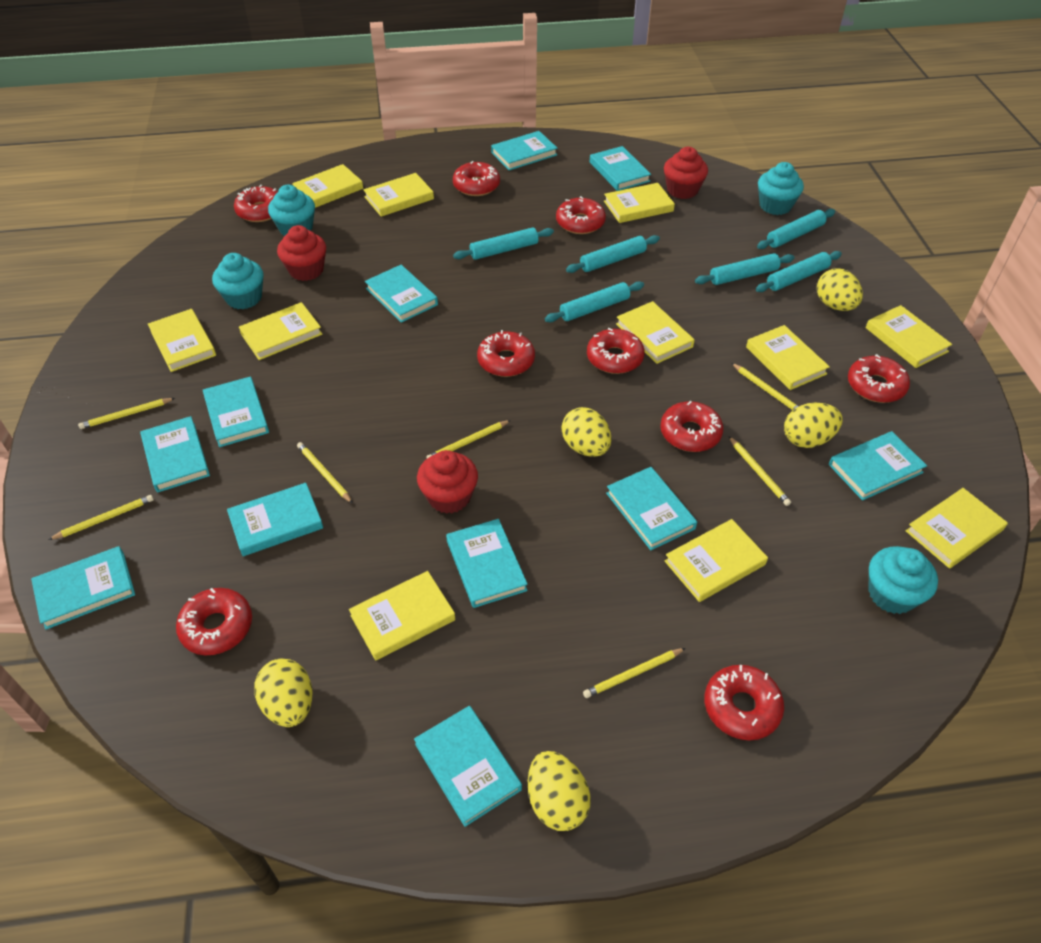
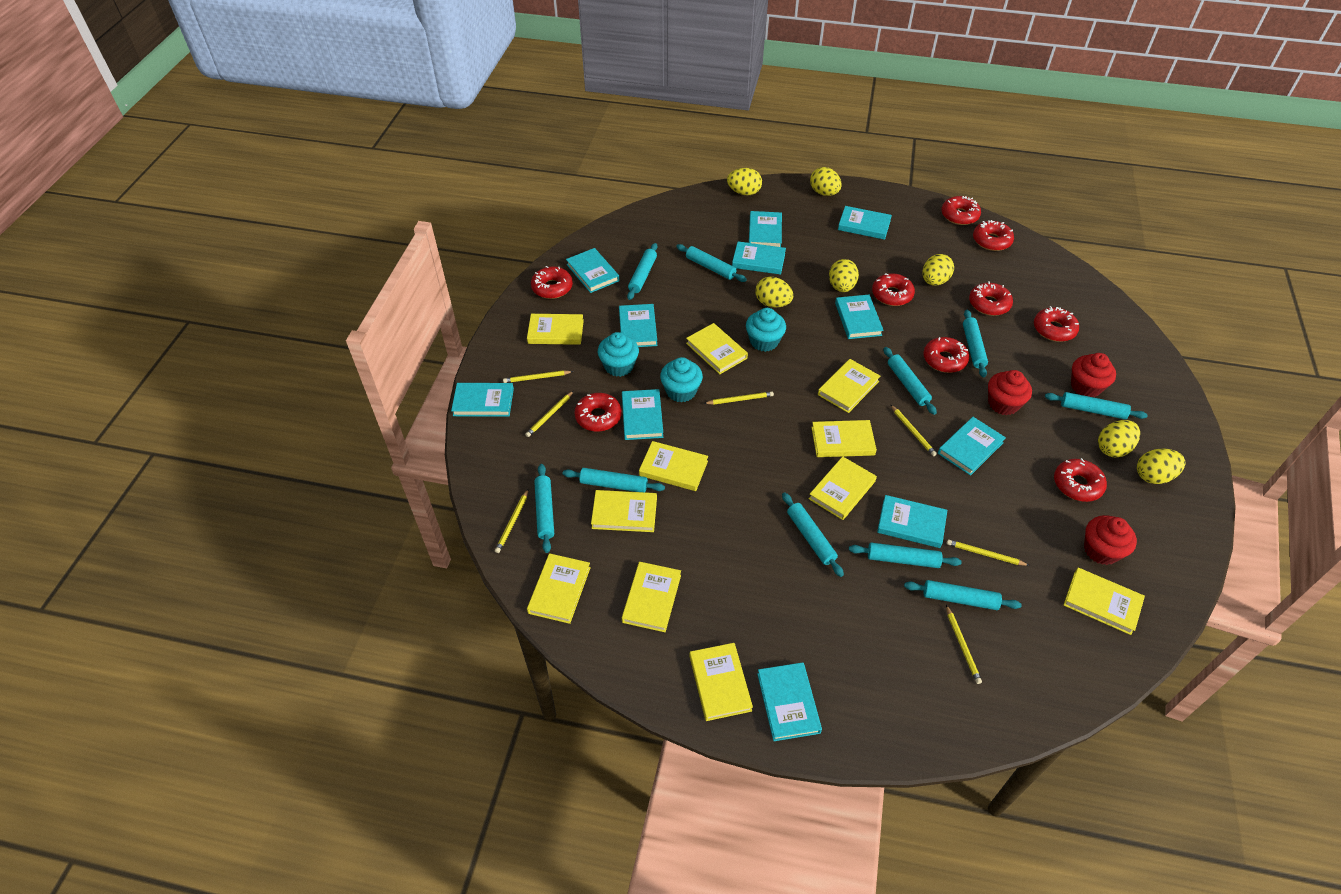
turquoise cupcake: [212,253,263,310] [268,185,315,236] [758,162,804,215] [869,546,938,614] = 4 -> [598,332,639,377] [660,357,703,402] [746,308,786,352] = 3
turquoise rolling pin: [453,227,554,260] [545,281,644,322] [566,235,660,273] [695,253,795,285] [756,251,842,292] [757,209,835,249] = 6 -> [534,464,554,553] [563,468,665,492] [627,243,658,300] [676,244,747,282] [782,493,844,577] [849,543,962,568] [884,347,937,415] [904,580,1022,610] [963,310,988,378] [1045,392,1148,419] = 10
yellow egg: [254,659,313,727] [528,751,591,831] [562,407,611,457] [784,403,843,448] [817,268,863,311] = 5 -> [727,168,762,195] [755,277,793,308] [810,167,841,196] [829,259,859,292] [922,254,954,286] [1098,420,1140,458] [1137,448,1185,484] = 7

